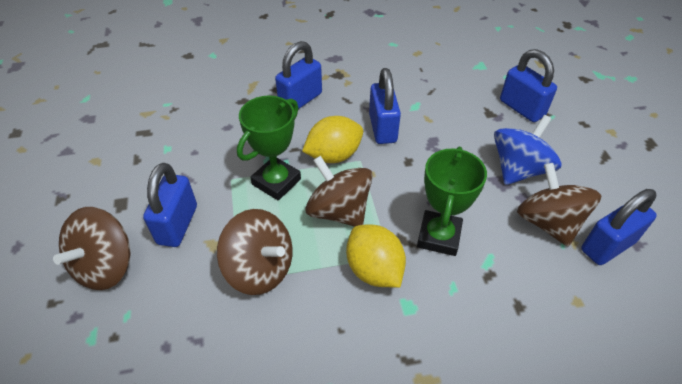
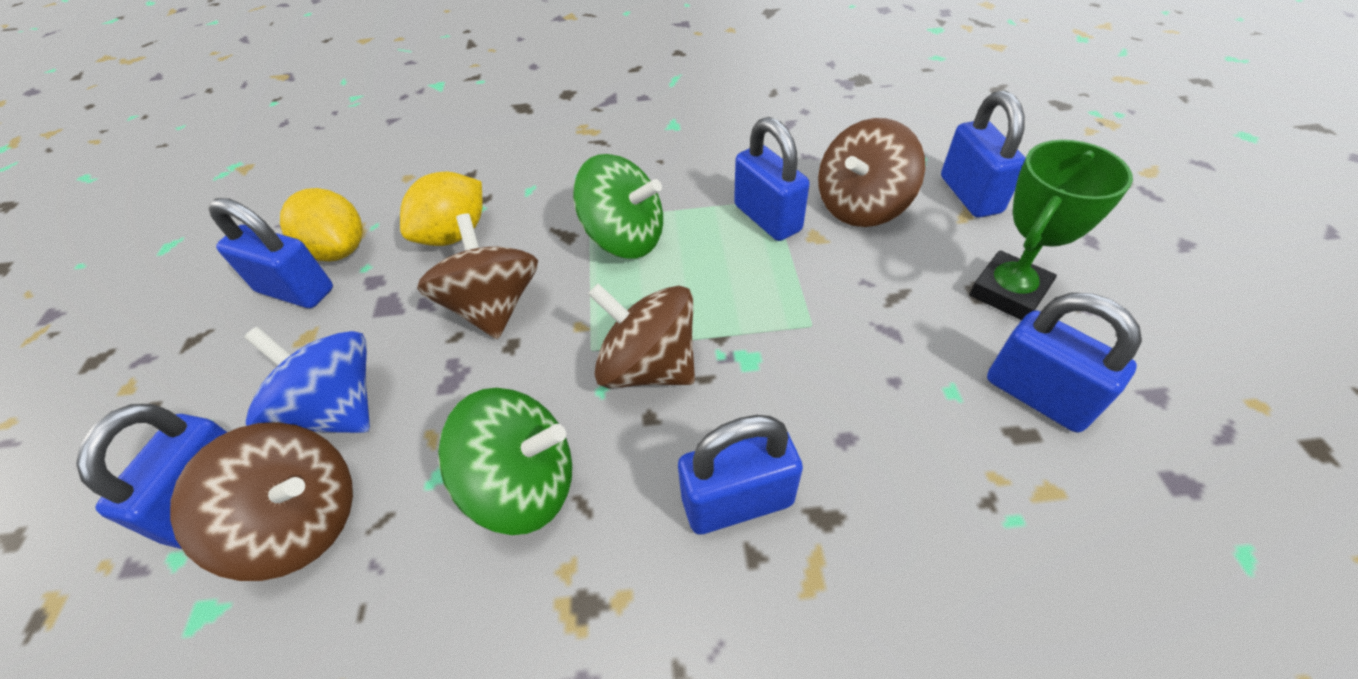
blue padlock: [143,163,197,247] [275,41,322,109] [369,68,401,144] [500,49,557,122] [581,189,657,265] = 5 -> [76,404,227,549] [209,198,333,308] [678,415,803,535] [734,117,809,241] [941,90,1025,217] [987,293,1142,432] = 6
green spinning top: none = 0 -> [438,388,572,535] [573,154,663,259] = 2
green trophy: [237,96,301,201] [417,147,487,256] = 2 -> [969,140,1133,320] = 1

